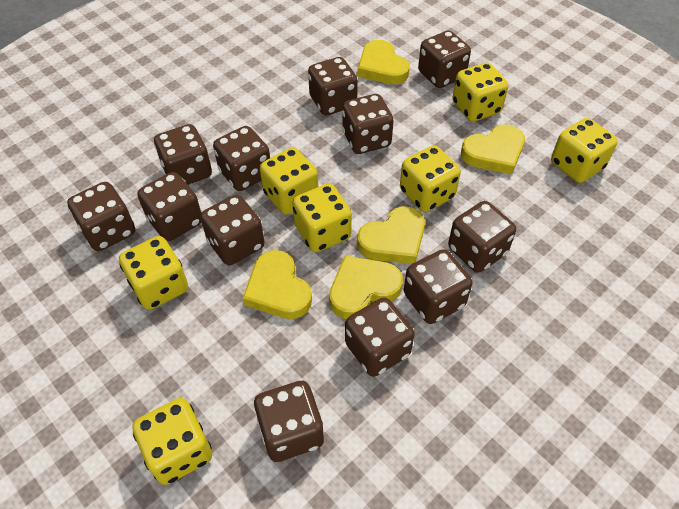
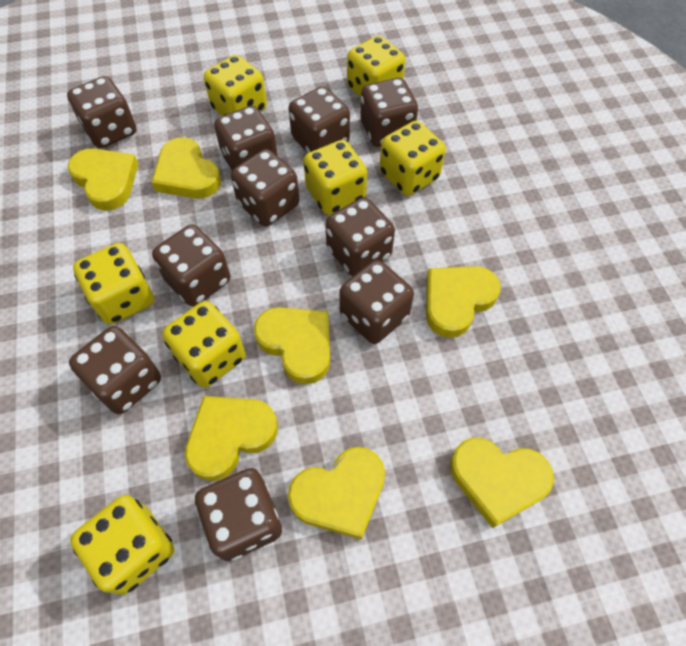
brown dice: [67,182,135,251] [137,172,202,241] [154,124,212,185] [200,195,265,265] [213,126,270,191] [254,381,324,462] [308,57,358,115] [342,94,394,154] [345,298,415,377] [404,249,472,324] [418,31,471,88] [448,201,516,273] = 12 -> [67,76,137,148] [69,326,161,414] [152,224,230,306] [195,468,282,561] [214,105,277,170] [231,149,299,226] [289,86,350,153] [325,197,395,276] [339,260,414,344] [360,78,418,147] = 10
yellow heart: [243,250,312,319] [329,256,403,319] [357,206,425,264] [358,40,410,85] [461,124,525,175] = 5 -> [68,148,139,211] [151,137,221,199] [185,396,278,481] [254,307,330,384] [288,447,385,540] [426,266,501,338] [450,438,554,528] = 7

